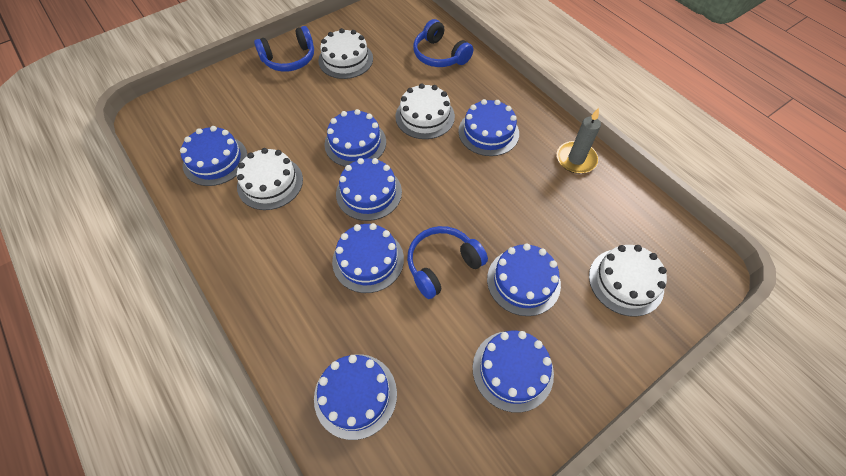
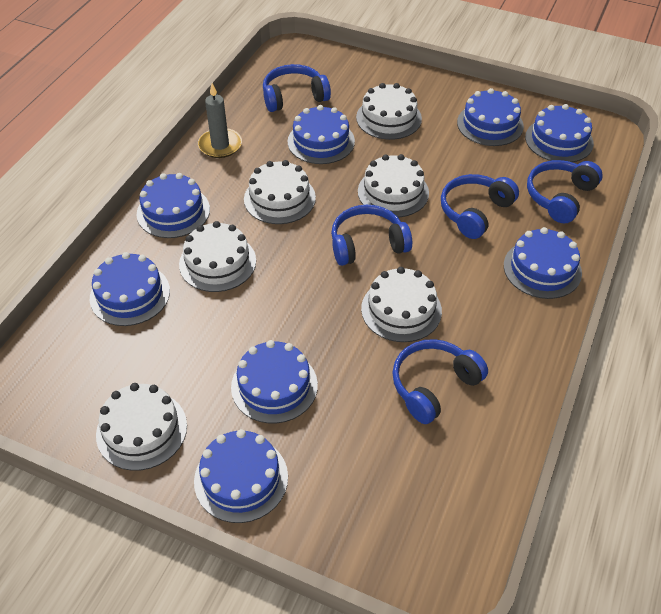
blue headphones: [254,26,314,72] [407,226,488,299] [413,19,473,67] = 3 -> [263,64,331,112] [331,205,412,266] [392,339,488,424] [441,174,519,239] [527,160,603,224] = 5
white cake: [237,148,303,210] [318,28,373,79] [395,83,455,139] [589,245,667,317] = 4 -> [96,383,187,471] [179,221,256,292] [244,160,316,224] [356,83,422,140] [358,154,429,217] [361,267,442,342] = 6

